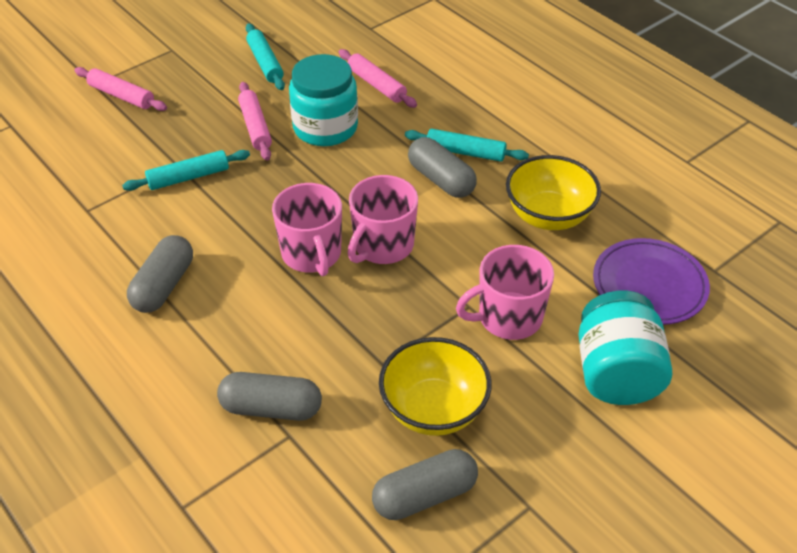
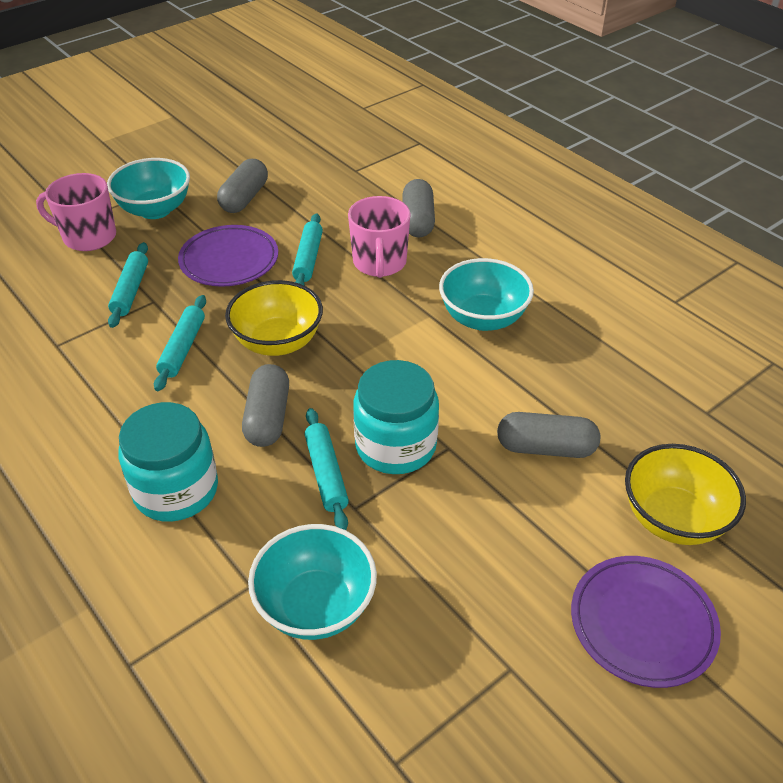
pink mug: [272,183,342,276] [348,175,418,264] [456,245,554,340] = 3 -> [36,173,116,251] [348,196,411,278] = 2
pink rolling pin: [74,67,167,111] [238,82,272,160] [339,49,417,108] = 3 -> none = 0
purple plate: [593,238,710,325] = 1 -> [178,225,278,287] [571,556,721,688] = 2
turquoise bowl: none = 0 -> [107,158,190,219] [248,524,377,640] [439,258,534,331] = 3
turquoise rolling pin: [122,150,250,191] [246,23,285,90] [405,129,529,162] = 3 -> [108,242,148,328] [154,295,206,391] [292,213,323,286] [305,408,349,530] = 4

